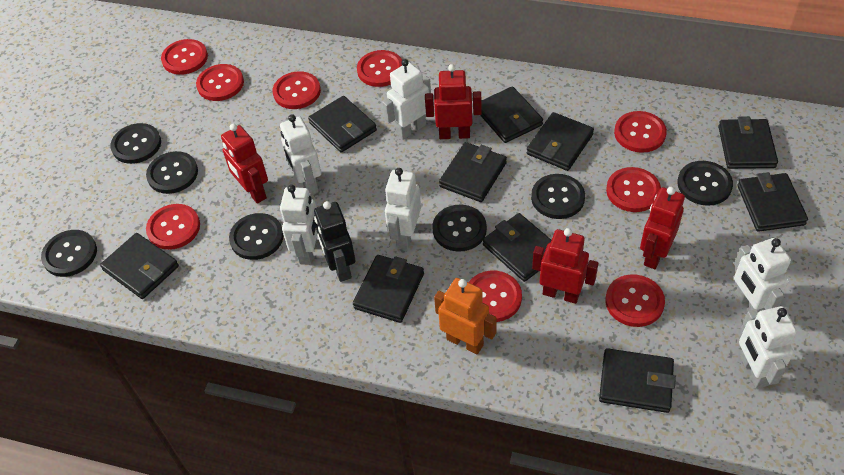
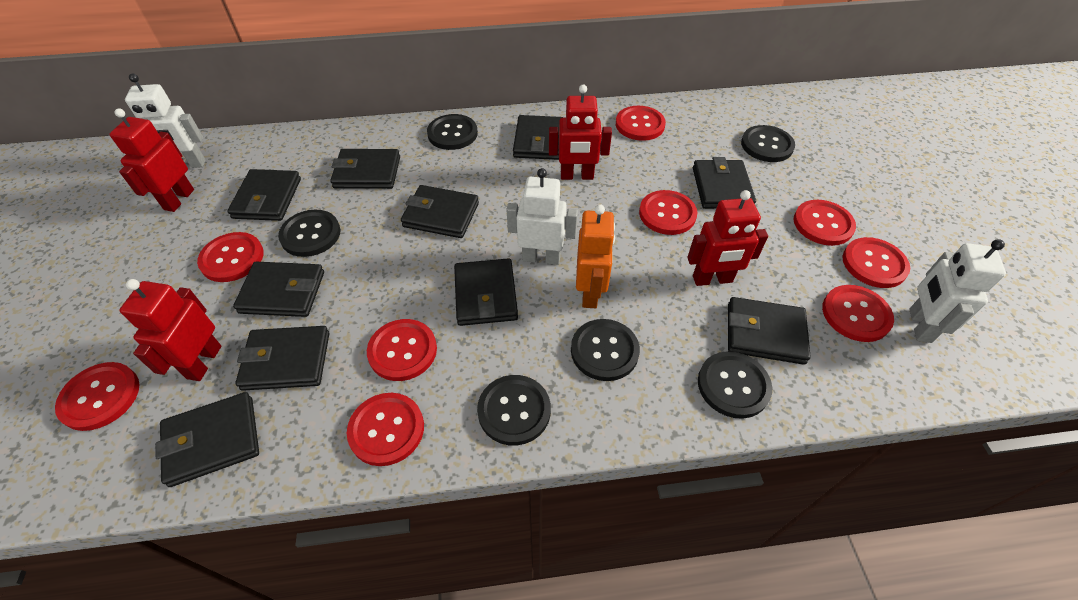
black button: [41,230,97,277] [110,123,161,164] [146,151,198,194] [229,213,284,260] [432,205,487,252] [531,174,585,219] [677,161,733,206] = 7 -> [278,210,341,257] [427,114,478,150] [477,375,551,446] [571,319,640,381] [698,351,772,419] [741,125,795,162] = 6
black robot: [314,201,355,282] = 1 -> none = 0
white robot: [280,114,321,194] [280,185,317,265] [382,59,431,140] [385,168,421,249] [734,238,791,312] [739,306,797,389] = 6 -> [125,74,206,168] [506,168,578,265] [909,239,1006,343] = 3

